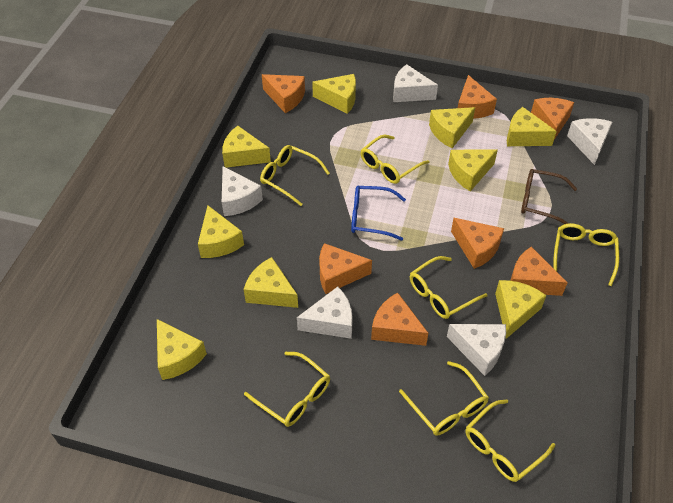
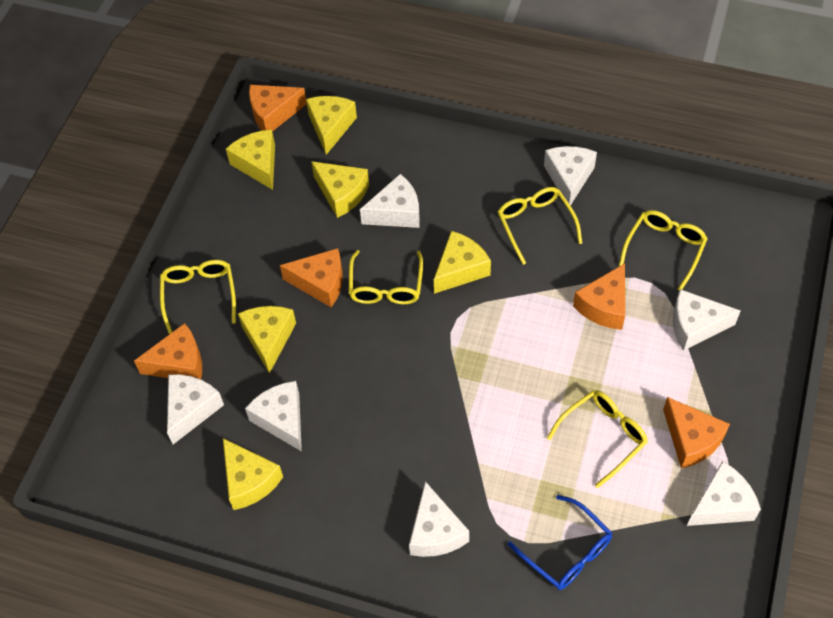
brown glasses: [521,169,577,224] = 1 -> none = 0
orange cheese: [262,74,305,113] [319,243,372,294] [371,292,428,346] [451,218,504,269] [458,75,497,119] [510,247,568,296] [531,98,574,140] = 7 -> [134,323,202,379] [249,85,307,131] [280,248,343,307] [573,263,625,330] [663,397,730,468] = 5
white cheese: [222,166,263,216] [297,287,353,339] [393,64,438,102] [447,324,506,376] [567,118,612,165] = 5 -> [167,374,224,444] [245,381,302,452] [360,174,420,228] [409,481,469,557] [544,146,597,206] [673,289,741,351] [687,461,761,526] = 7
yellow cheese: [157,319,207,380] [198,205,244,258] [222,126,271,168] [244,257,298,308] [312,74,356,114] [429,107,475,148] [448,150,498,191] [495,280,547,339] [507,107,557,146] = 9 -> [223,438,283,510] [226,130,275,190] [238,306,296,374] [306,96,357,155] [311,161,369,218] [434,231,491,294] = 6
yellow glasses: [244,352,330,427] [260,145,330,206] [361,135,429,184] [399,361,489,436] [410,256,488,319] [466,399,555,482] [553,223,619,286] = 7 -> [160,260,236,334] [349,250,423,304] [498,187,582,265] [547,390,648,488] [619,210,708,291] = 5

